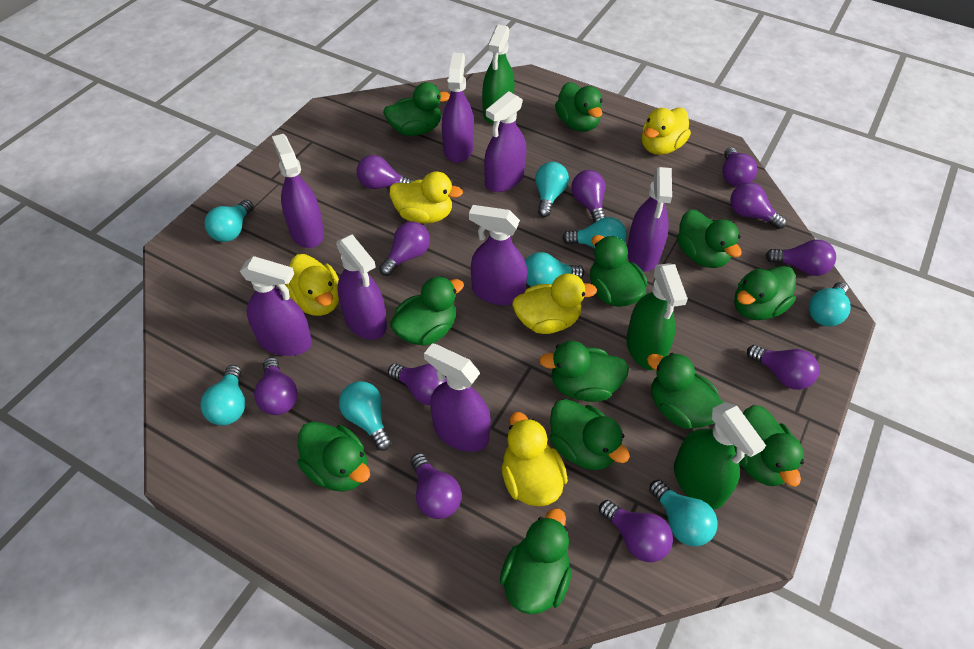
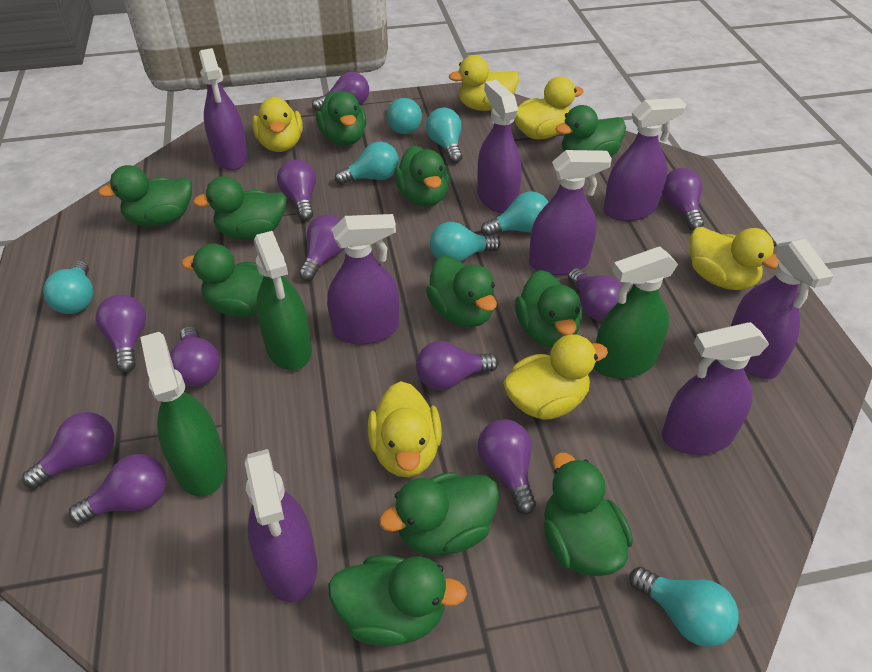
green duck: [298,422,370,492] [383,82,450,136] [390,276,464,346] [500,508,571,614] [539,341,629,402] [550,399,630,470] [555,82,602,132] [590,235,647,307] [647,353,723,429] [677,209,742,268] [734,266,796,320] [734,405,804,487] = 12 -> [98,165,192,227] [181,243,263,317] [193,176,287,240] [316,91,366,145] [328,555,467,646] [379,472,499,556] [394,146,450,207] [426,256,497,327] [515,270,582,348] [544,453,633,576] [555,105,626,156] = 11
turquoise light bulb: [200,365,245,425] [205,200,254,242] [339,381,392,451] [525,252,585,287] [535,162,569,217] [562,217,626,248] [649,480,718,546] [809,282,851,327] = 8 -> [43,261,93,314] [335,142,399,185] [387,98,422,134] [426,108,462,163] [430,222,501,262] [481,191,548,236] [629,567,739,647] = 7
yellow duck: [285,254,339,316] [389,171,463,224] [502,412,568,506] [512,273,597,334] [642,108,691,155] = 5 -> [252,96,303,152] [368,381,442,477] [449,56,519,111] [503,334,608,419] [514,76,584,139] [690,227,779,290] = 6

